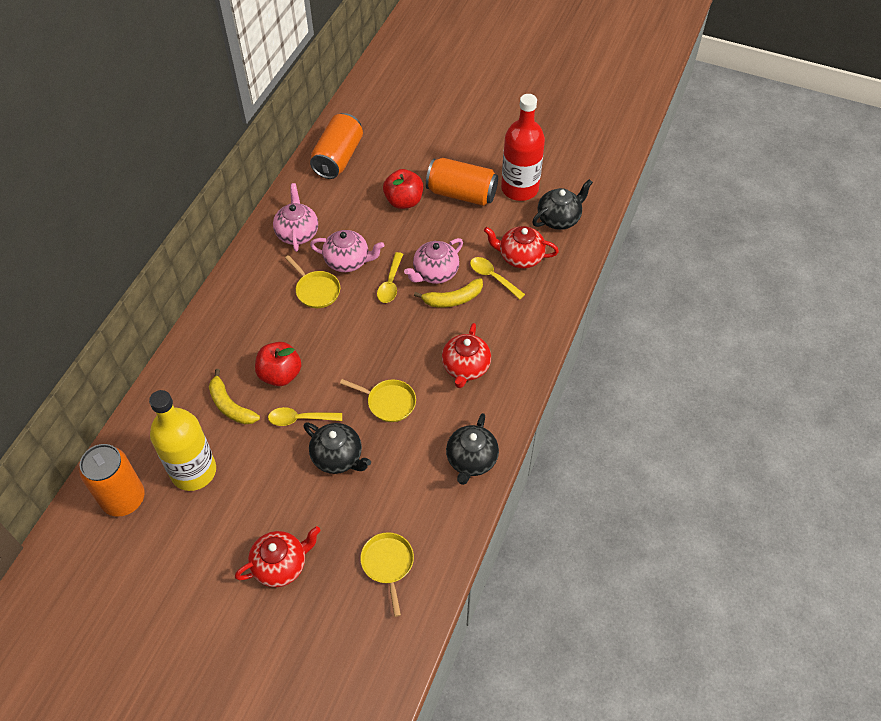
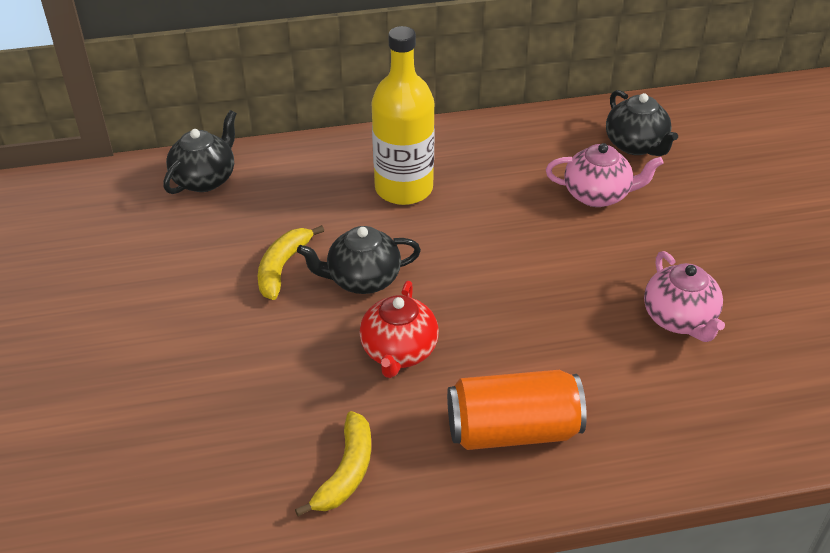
orange can: [79,444,145,517] [310,113,363,179] [426,158,498,206] = 3 -> [447,370,587,450] = 1
pink teapot: [273,183,318,252] [310,230,384,272] [404,238,463,284] = 3 -> [546,143,664,207] [644,251,725,342] = 2
red apple: [255,342,301,386] [383,169,423,209] = 2 -> none = 0
red bottle: [501,94,545,201] = 1 -> none = 0
red teapot: [235,526,321,587] [442,323,491,388] [484,226,559,269] = 3 -> [359,281,439,378] = 1
yellow pan: [285,255,340,308] [340,379,416,422] [360,532,414,617] = 3 -> none = 0
yellow spoon: [268,407,342,426] [377,252,403,303] [470,257,525,300] = 3 -> none = 0

